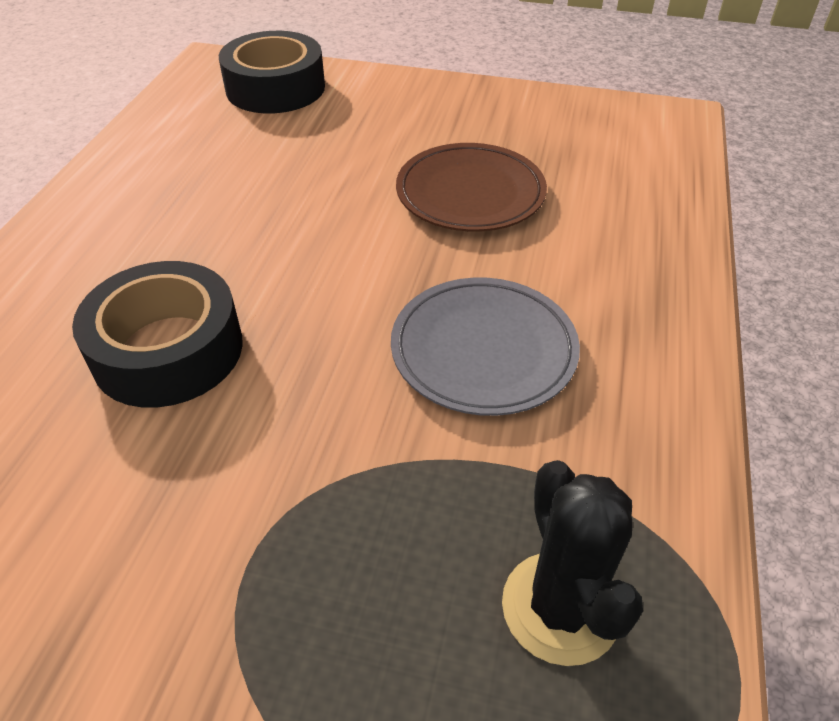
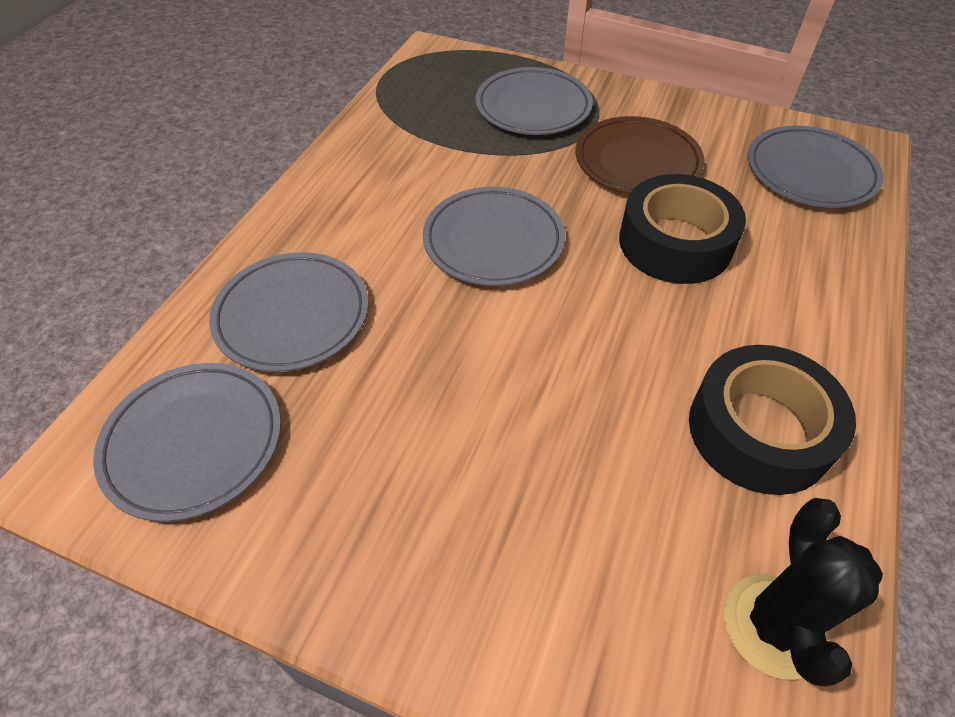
grey plate: [391,278,580,416] = 1 -> [93,363,281,522] [209,252,368,372] [423,187,565,286] [475,67,593,135] [748,126,884,208] = 5

